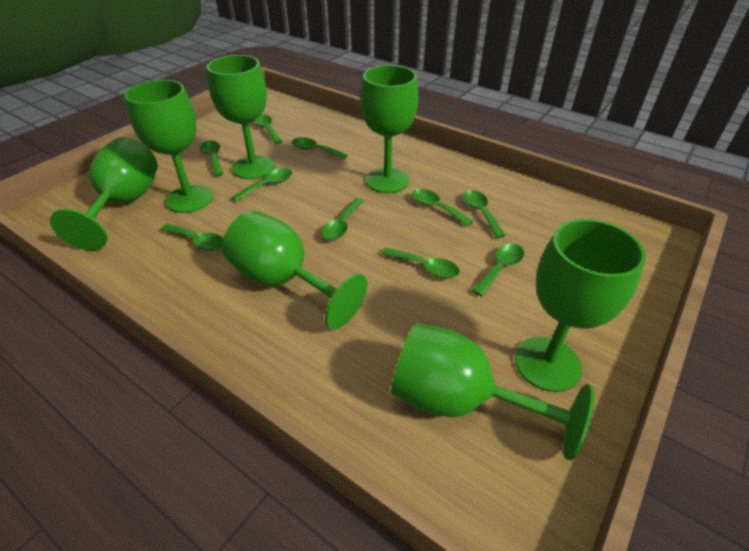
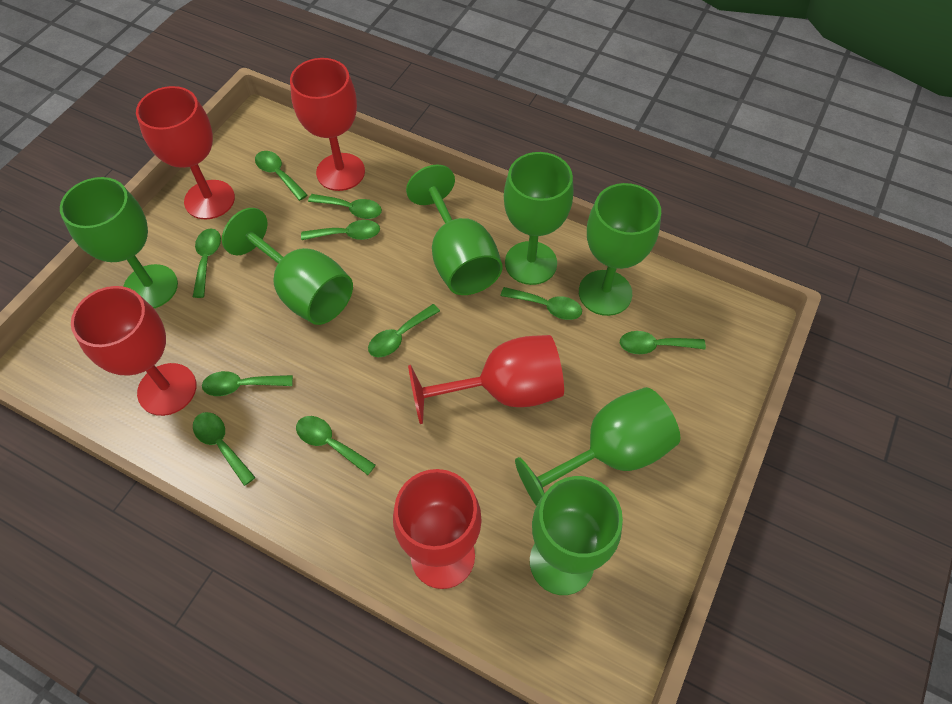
red goblet: none = 0 -> [71,286,196,416] [136,86,235,220] [290,58,365,191] [393,469,481,589] [408,335,564,424] = 5

